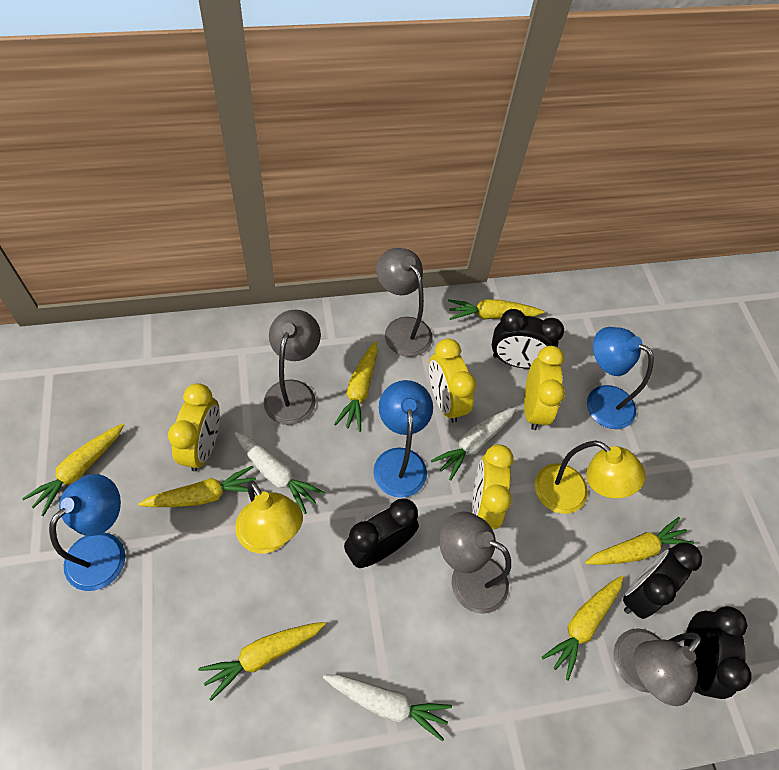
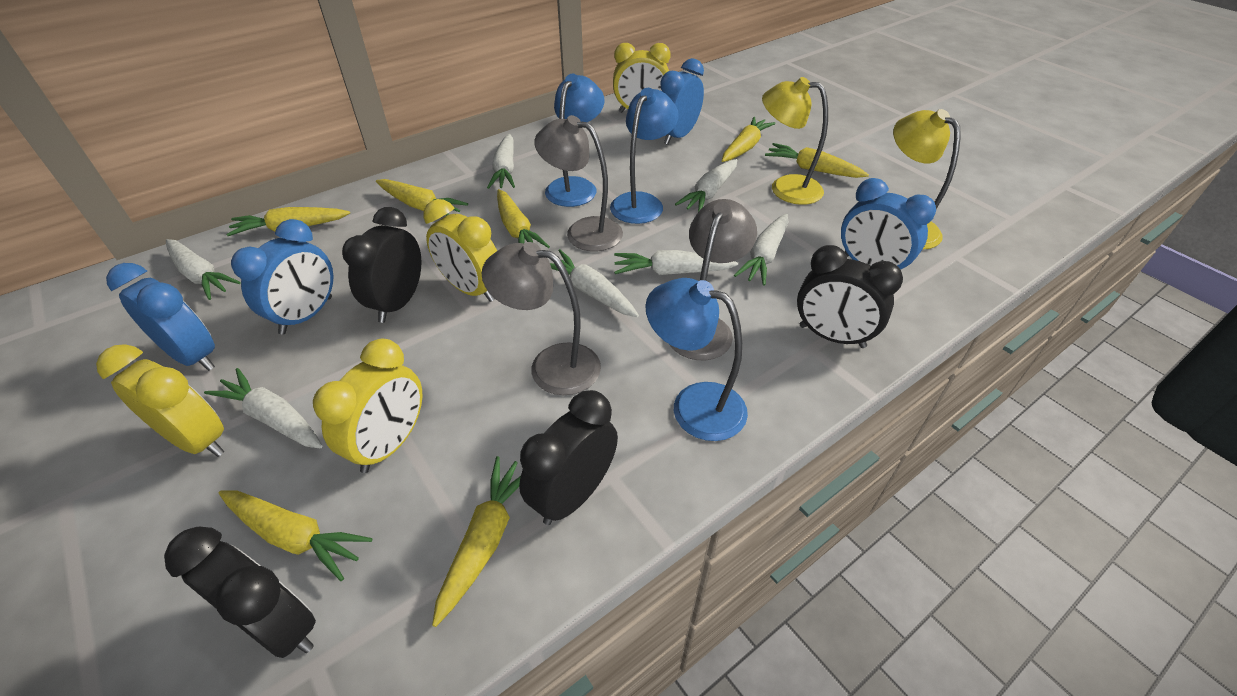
blue clock: none = 0 -> [106,263,215,371] [231,219,333,335] [660,58,704,145] [841,178,936,269] = 4
grey lamp: [264,310,321,425] [376,248,433,357] [439,512,511,614] [613,628,701,706] = 4 -> [482,242,601,395] [534,115,623,252] [669,199,757,360] = 3
white carrot: [235,432,325,514] [323,675,452,741] [431,407,516,481] = 3 -> [166,239,241,300] [204,368,323,448] [487,134,515,189] [550,249,639,317] [614,250,738,275] [675,159,737,212] [734,214,789,286] = 7

